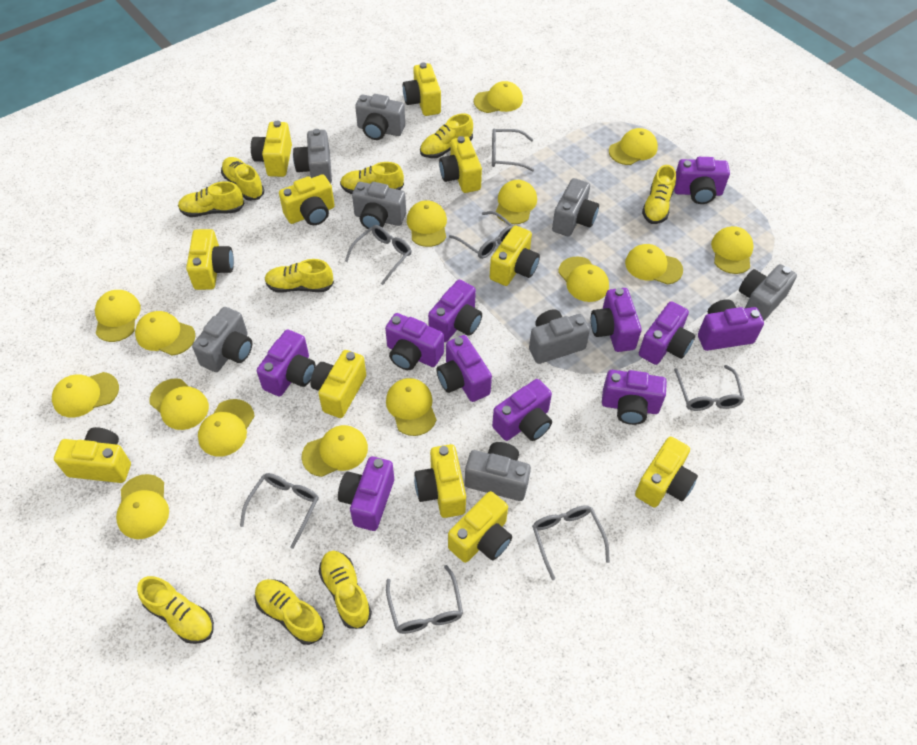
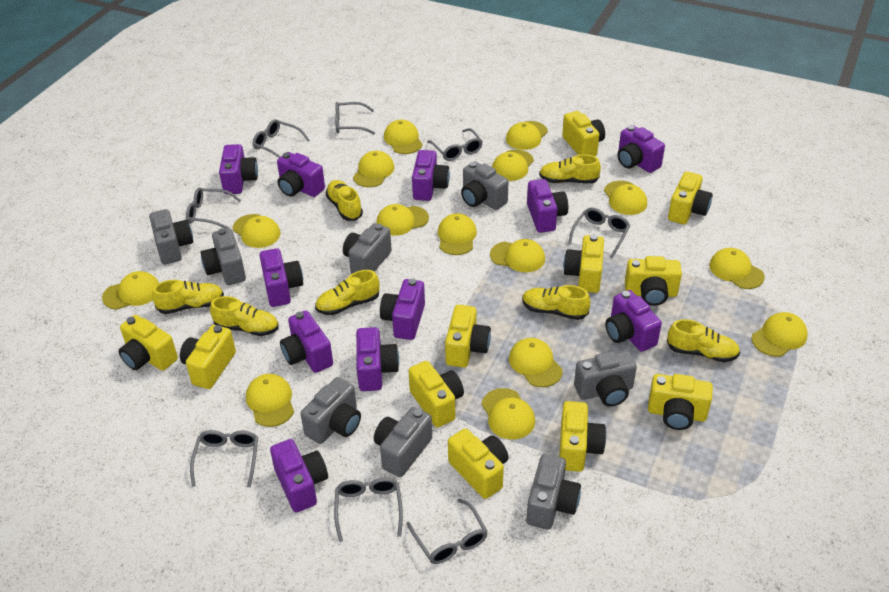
grey glasses: [240,473,319,549] [345,225,412,285] [386,565,463,634] [449,211,513,259] [492,129,534,171] [532,505,610,580] [674,365,744,411] = 7 -> [186,188,241,229] [190,430,258,487] [253,119,309,158] [334,478,403,542] [335,102,375,134] [407,499,488,564] [427,128,483,161] [568,208,630,258] = 8
yellow shoe: [137,576,214,644] [178,181,244,217] [221,157,264,201] [254,579,325,645] [265,259,334,293] [318,551,372,629] [340,162,404,194] [420,113,473,158] [642,165,676,224] = 9 -> [152,280,224,314] [210,296,279,336] [315,270,379,315] [326,180,363,221] [522,285,590,320] [539,154,601,184] [667,319,740,362] = 7

